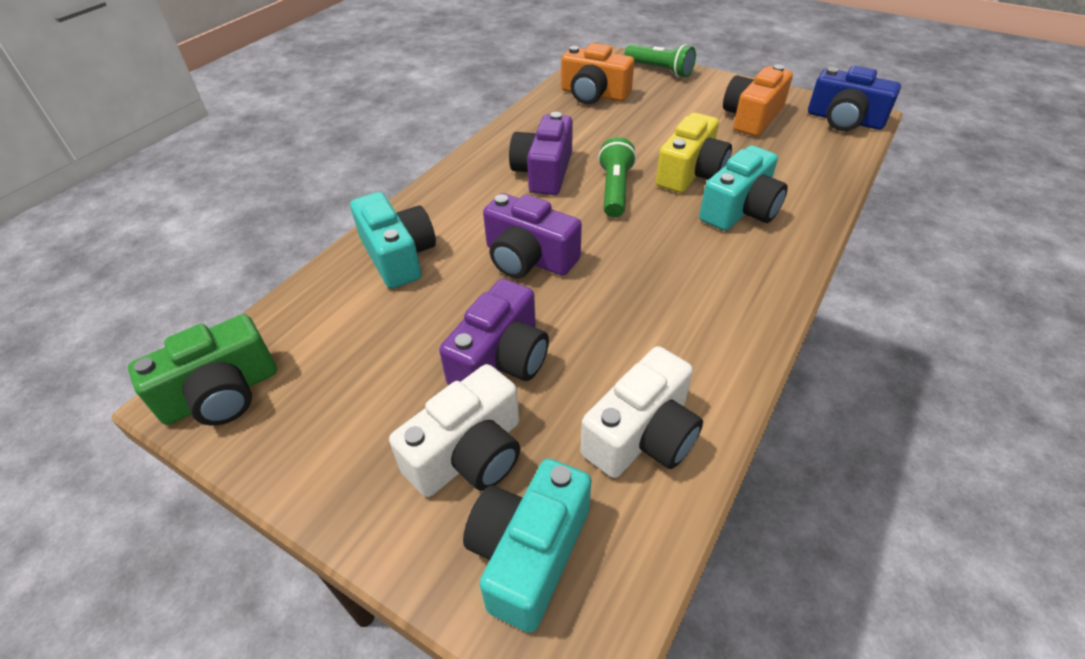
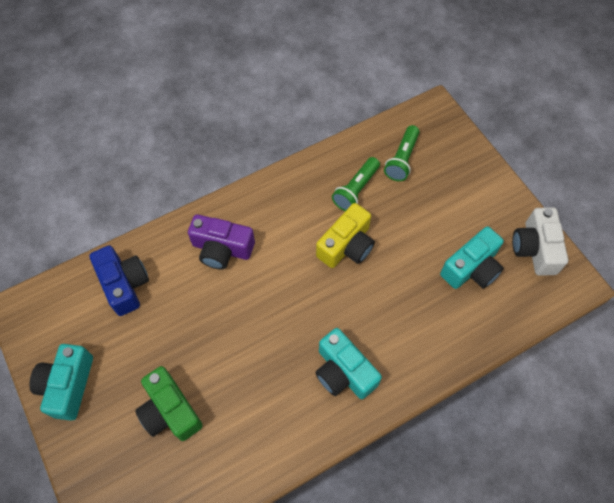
orange camera: [561,43,634,104] [723,65,793,136] = 2 -> none = 0
purple camera: [439,279,549,385] [483,193,582,278] [509,112,573,195] = 3 -> [188,214,255,270] = 1
white camera: [389,364,520,497] [580,346,703,478] = 2 -> [512,207,568,276] = 1

